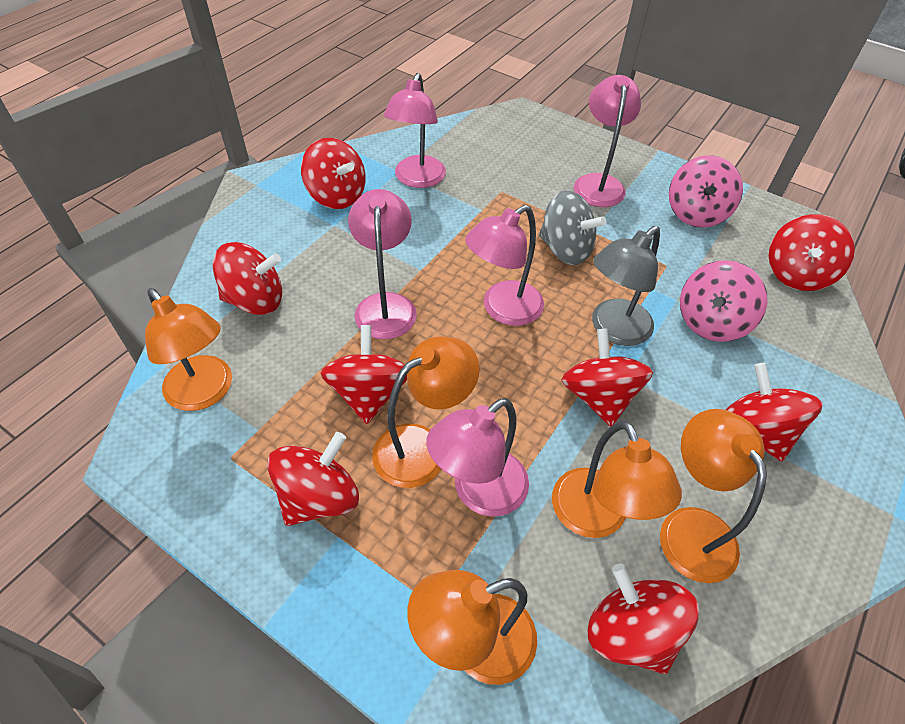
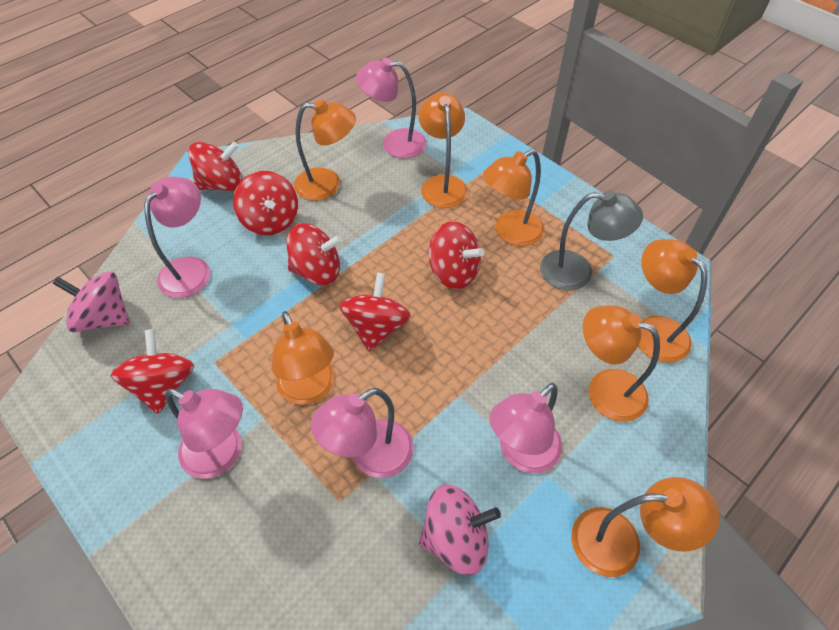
grey spinning top: [539,191,606,265] = 1 -> none = 0
orange lamp: [145,288,232,411] [372,336,480,488] [407,570,537,685] [552,421,682,538] [660,409,767,583] = 5 -> [272,311,335,405] [294,99,356,201] [418,93,468,208] [483,149,545,246] [571,477,720,577] [583,306,660,422] [638,239,707,363] = 7
red spinning top: [213,242,282,315] [267,432,359,526] [301,138,366,209] [320,325,407,424] [562,328,653,426] [587,563,699,674] [726,363,822,462] [769,214,855,291] = 8 -> [110,329,194,414] [188,141,242,191] [233,171,298,235] [287,223,343,285] [339,272,411,352] [429,221,484,289] = 6

